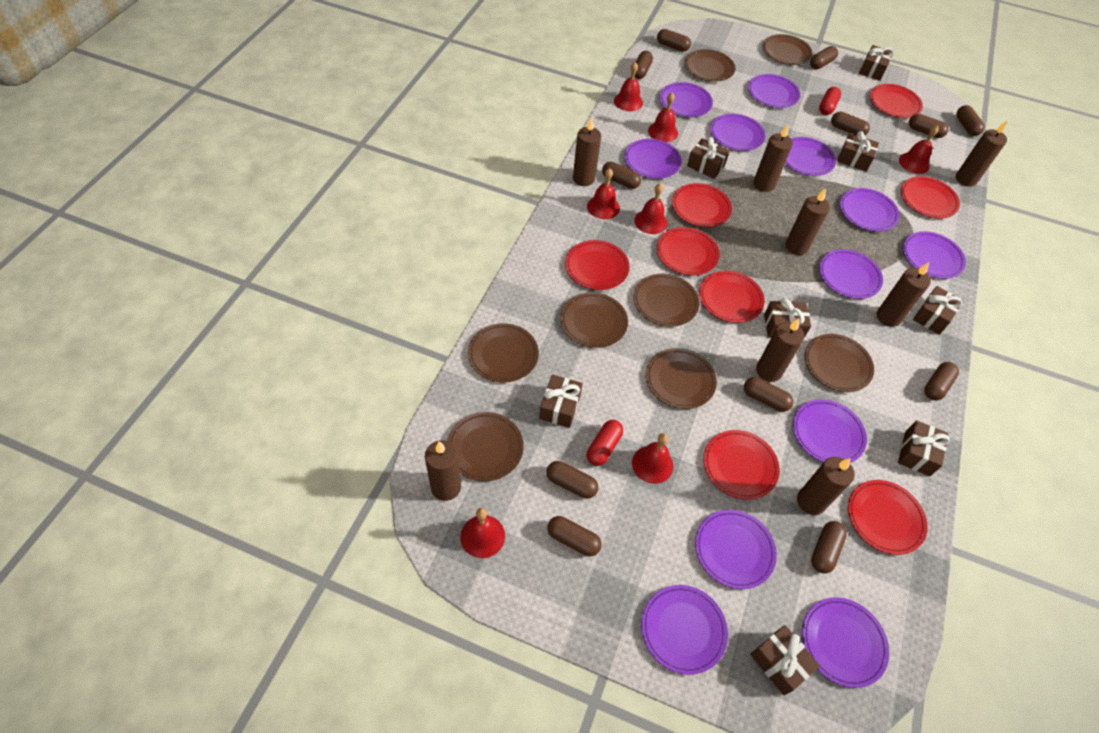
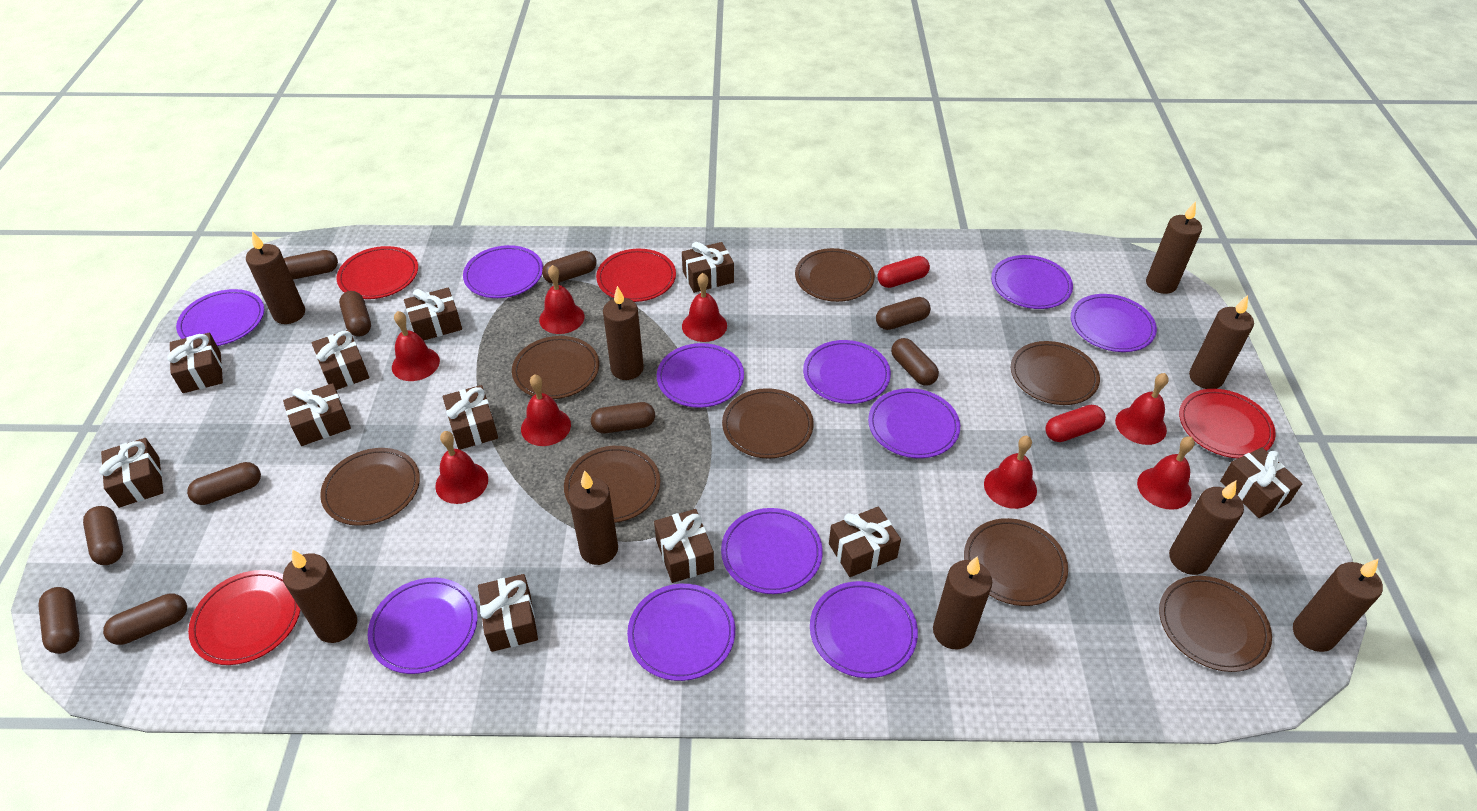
brown candle: [425,440,461,501] [573,117,601,186] [753,125,793,192] [756,318,804,382] [785,188,830,255] [797,457,855,515] [877,262,931,327] [956,121,1007,187] = 8 -> [246,231,305,324] [283,550,357,643] [568,470,618,565] [603,286,644,380] [933,557,992,649] [1146,201,1202,294] [1169,481,1244,575] [1189,295,1254,389] [1293,558,1383,652] = 9
brown capsule: [546,461,598,498] [547,516,602,556] [602,162,641,189] [635,51,653,79] [657,29,691,51] [744,377,793,412] [810,46,838,69] [811,521,847,574] [831,112,870,135] [909,114,949,138] [924,362,959,400] [956,105,985,136] = 12 -> [39,587,80,654] [83,506,123,565] [103,593,187,645] [187,462,261,505] [284,250,338,279] [339,291,371,337] [542,251,597,284] [591,402,655,433] [876,297,931,330] [891,338,939,386] = 10
brown gift: [539,374,583,428] [687,137,730,179] [750,625,820,695] [764,298,811,338] [837,131,879,172] [859,45,894,81] [898,420,950,476] [913,286,964,335] = 8 -> [99,438,164,508] [167,333,223,393] [283,383,351,446] [312,330,369,390] [404,288,462,341] [443,385,498,450] [478,574,538,652] [654,509,714,583] [682,242,734,293] [829,506,901,577] [1220,447,1302,518] = 11
purple plate: [624,139,682,179] [641,585,728,675] [659,82,713,117] [695,510,777,589] [710,114,765,151] [748,74,800,108] [785,137,836,176] [793,399,867,463] [802,597,889,688] [819,249,883,299] [840,188,900,232] [903,231,966,279] = 12 -> [176,289,264,346] [368,578,478,674] [463,245,543,298] [627,584,735,681] [657,343,744,408] [721,508,823,594] [803,340,891,404] [810,581,918,678] [868,388,960,458] [991,255,1073,309] [1071,294,1157,352] = 11
red bell: [460,508,505,558] [587,168,620,219] [614,62,643,111] [632,433,673,484] [634,184,668,234] [648,93,678,142] [899,125,939,174] = 7 -> [392,311,440,381] [435,431,488,504] [521,374,571,446] [539,265,584,334] [682,273,727,342] [984,436,1037,509] [1115,373,1168,445] [1137,436,1195,510] = 8
red plate: [565,240,630,290] [657,227,720,275] [672,183,732,227] [699,271,765,323] [703,430,780,500] [848,480,927,555] [870,84,923,118] [901,176,960,219] = 8 -> [188,570,300,665] [336,246,418,299] [596,249,676,302] [1179,389,1276,458] = 4

